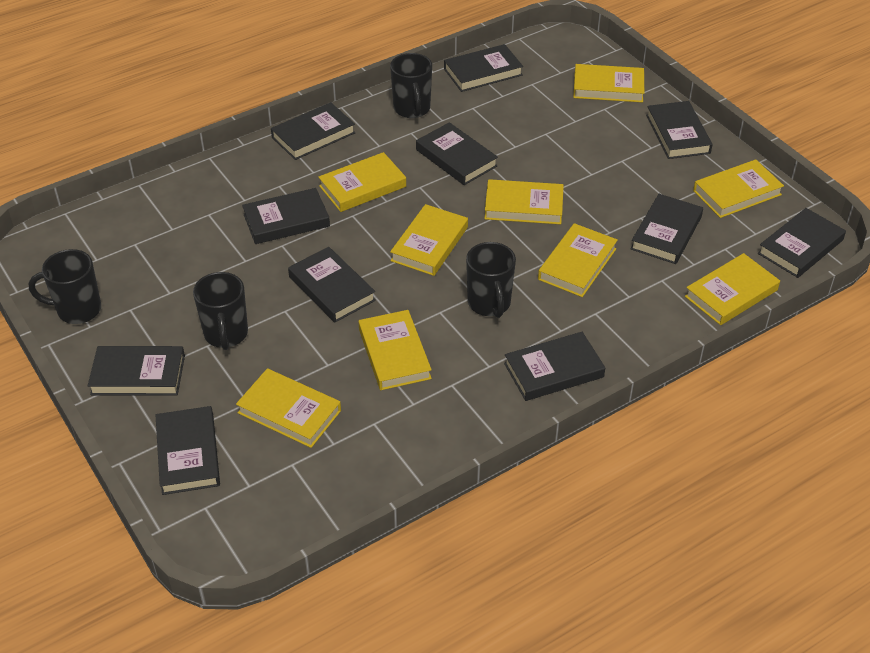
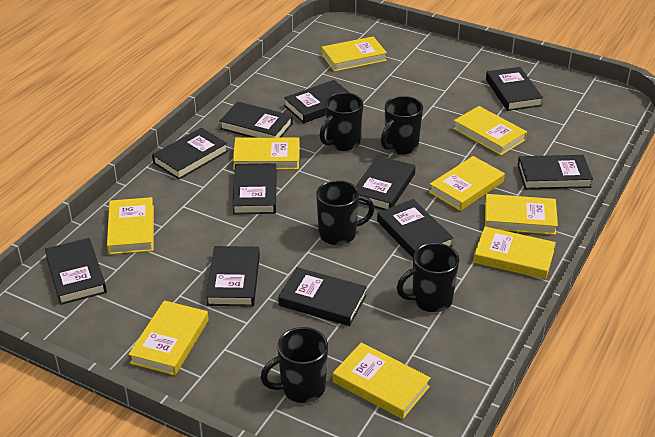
black mug: [29,249,101,324] [193,272,248,350] [390,53,432,118] [466,242,516,318] = 4 -> [260,327,328,403] [316,180,374,245] [320,93,363,151] [381,96,423,155] [397,243,459,312] = 5

